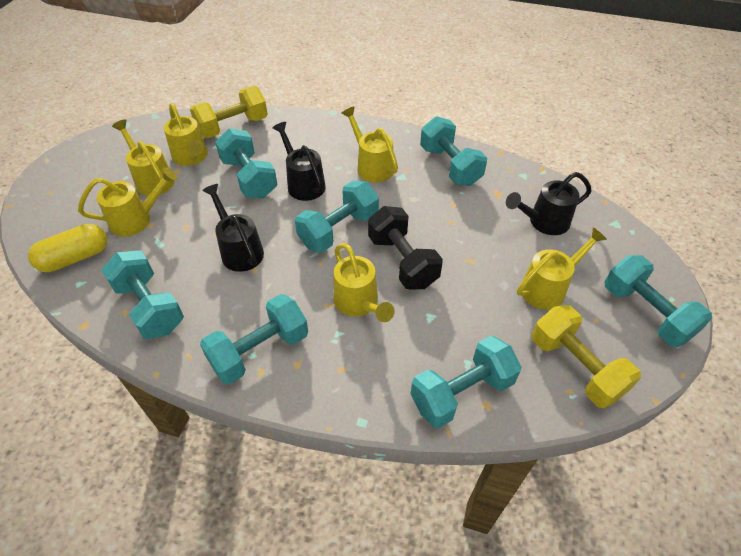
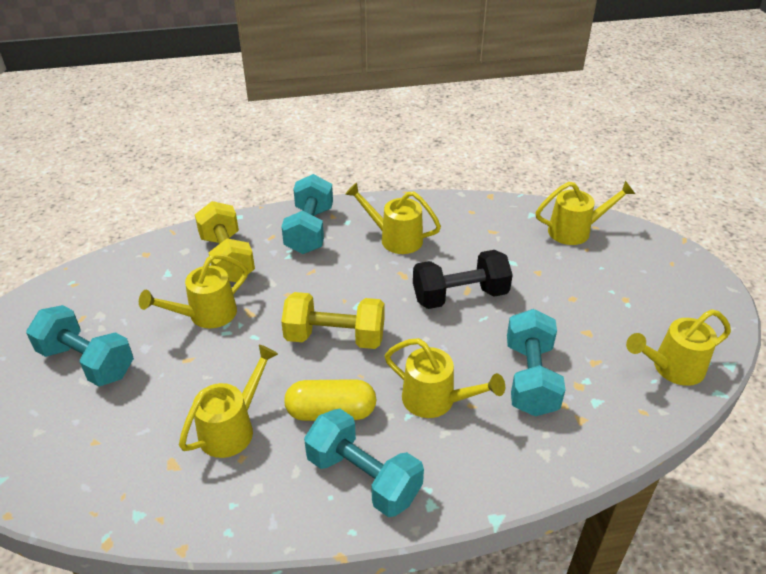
black watering can: [202,184,264,272] [272,122,326,201] [506,172,591,235] = 3 -> none = 0
turquoise dumbbell: [101,250,184,339] [200,294,308,384] [215,128,278,198] [295,181,379,252] [411,336,521,428] [420,116,487,186] [604,255,712,347] = 7 -> [26,305,134,387] [282,174,333,254] [304,409,424,517] [507,309,566,417] = 4

